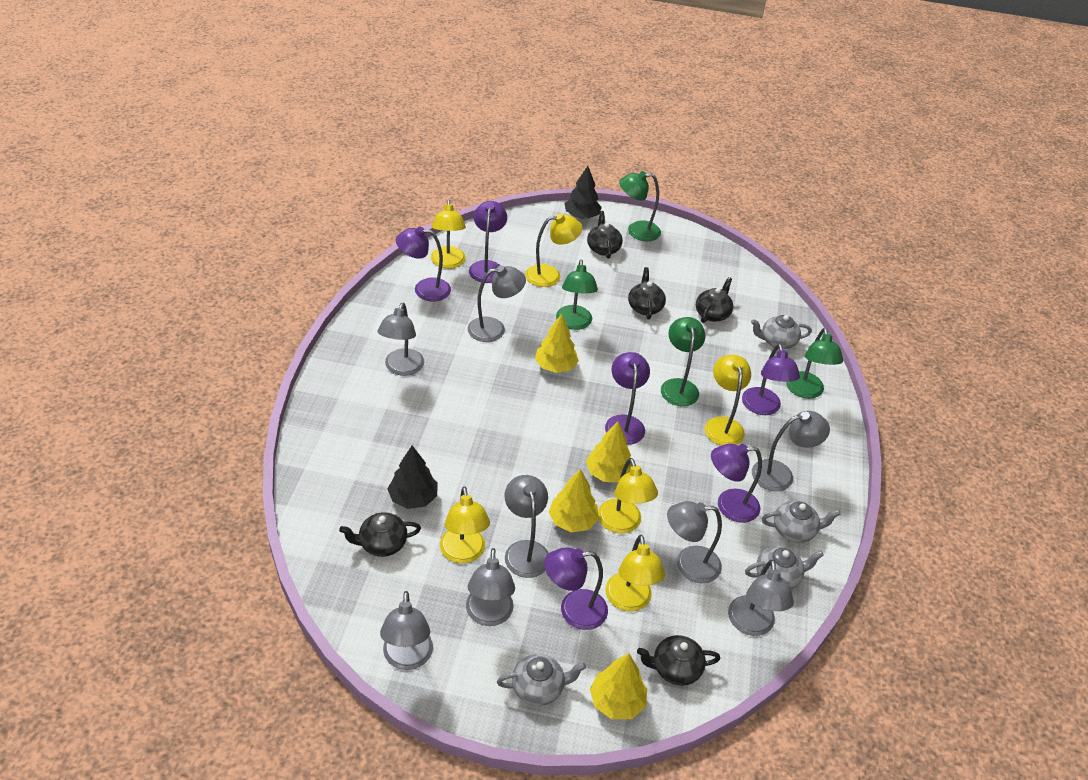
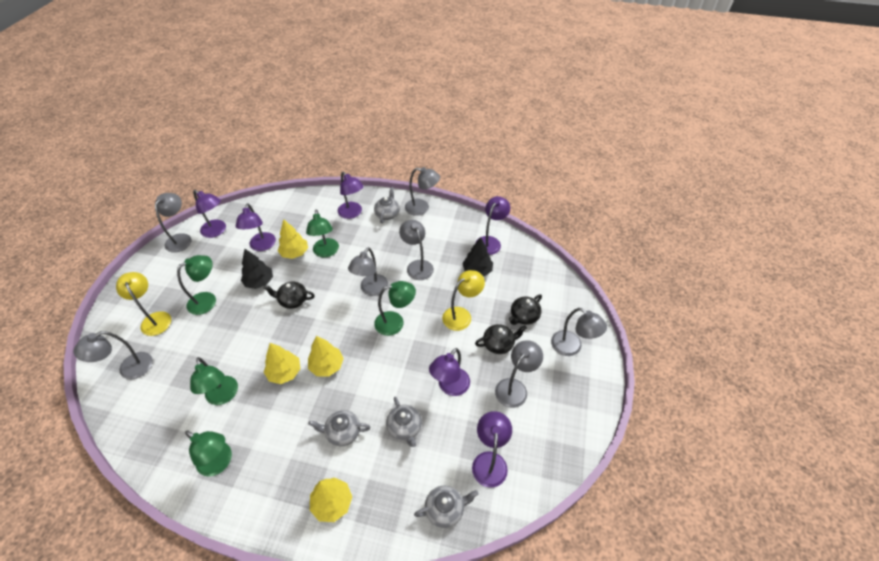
black teapot: [339,512,421,557] [587,211,623,259] [628,267,666,320] [637,635,720,686] [696,277,733,323] = 5 -> [263,281,315,309] [475,324,527,354] [509,294,542,325] = 3
green lamp: [556,260,598,330] [619,171,661,241] [661,317,705,406] [786,328,843,399] = 4 -> [177,255,216,315] [185,430,232,477] [190,357,238,405] [306,209,339,257] [374,281,416,336] = 5
grey lamp: [378,303,424,376] [380,591,433,670] [466,548,515,626] [468,265,526,342] [504,475,549,578] [667,501,722,583] [728,559,794,636] [752,411,830,491] = 8 -> [73,331,153,379] [155,193,191,253] [348,247,388,296] [399,220,434,280] [405,167,440,216] [495,340,543,408] [551,308,607,356] = 7
yellow lamp: [431,200,466,269] [440,486,490,564] [525,213,582,287] [598,458,658,534] [605,535,665,612] [705,355,751,446] = 6 -> [116,272,171,336] [442,270,485,331] = 2

